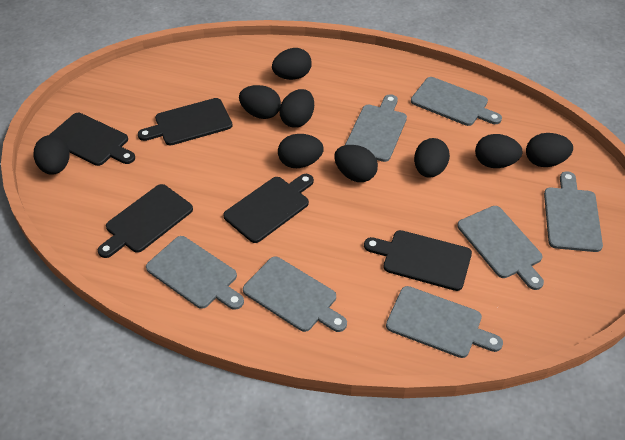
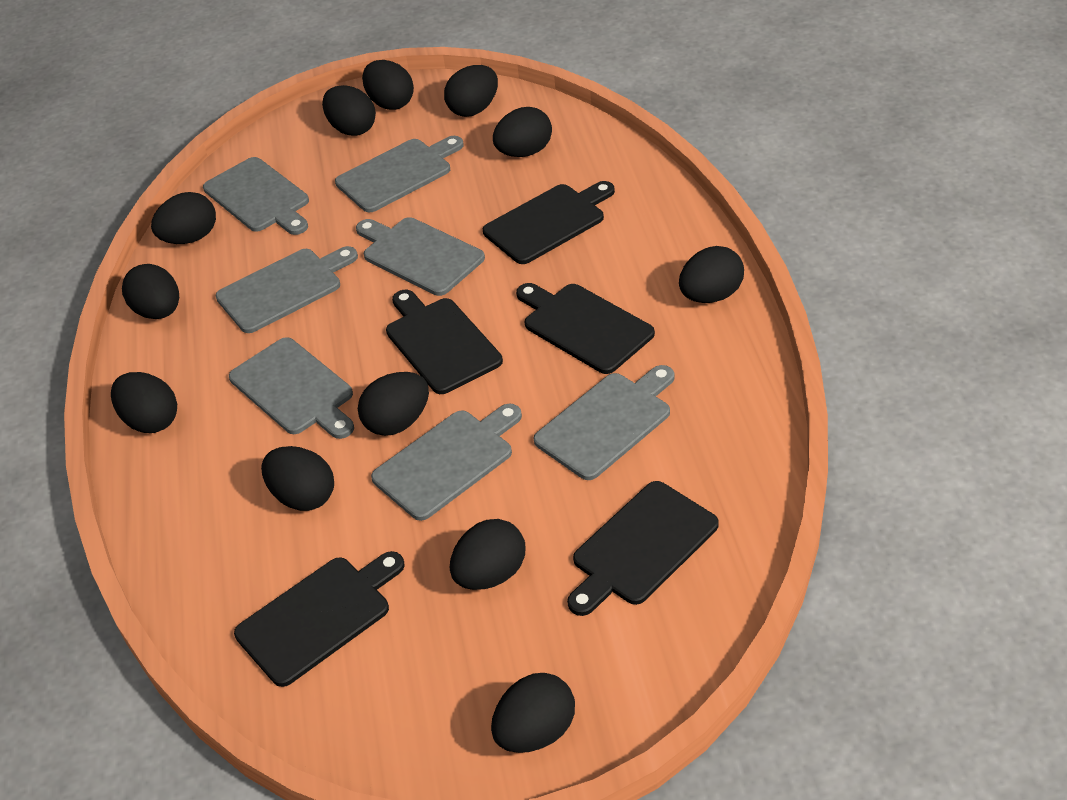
black egg: [33,135,70,175] [239,85,281,119] [272,48,312,80] [278,134,324,168] [279,89,314,127] [334,145,378,182] [414,138,450,178] [475,134,523,168] [526,133,573,167] = 9 -> [111,372,177,433] [122,264,179,319] [151,192,216,244] [261,446,334,511] [322,85,376,136] [358,372,429,436] [362,60,414,110] [444,65,498,117] [450,519,525,590] [491,673,575,753] [493,107,552,157] [679,246,744,303] = 12

